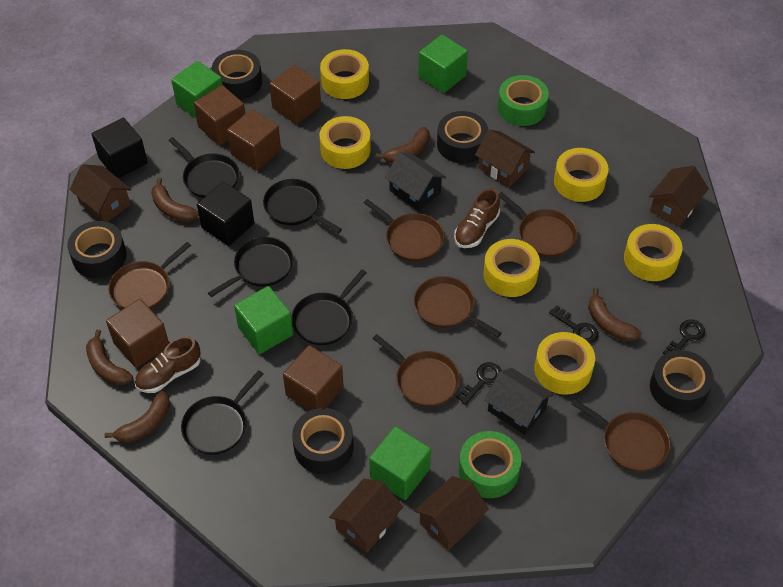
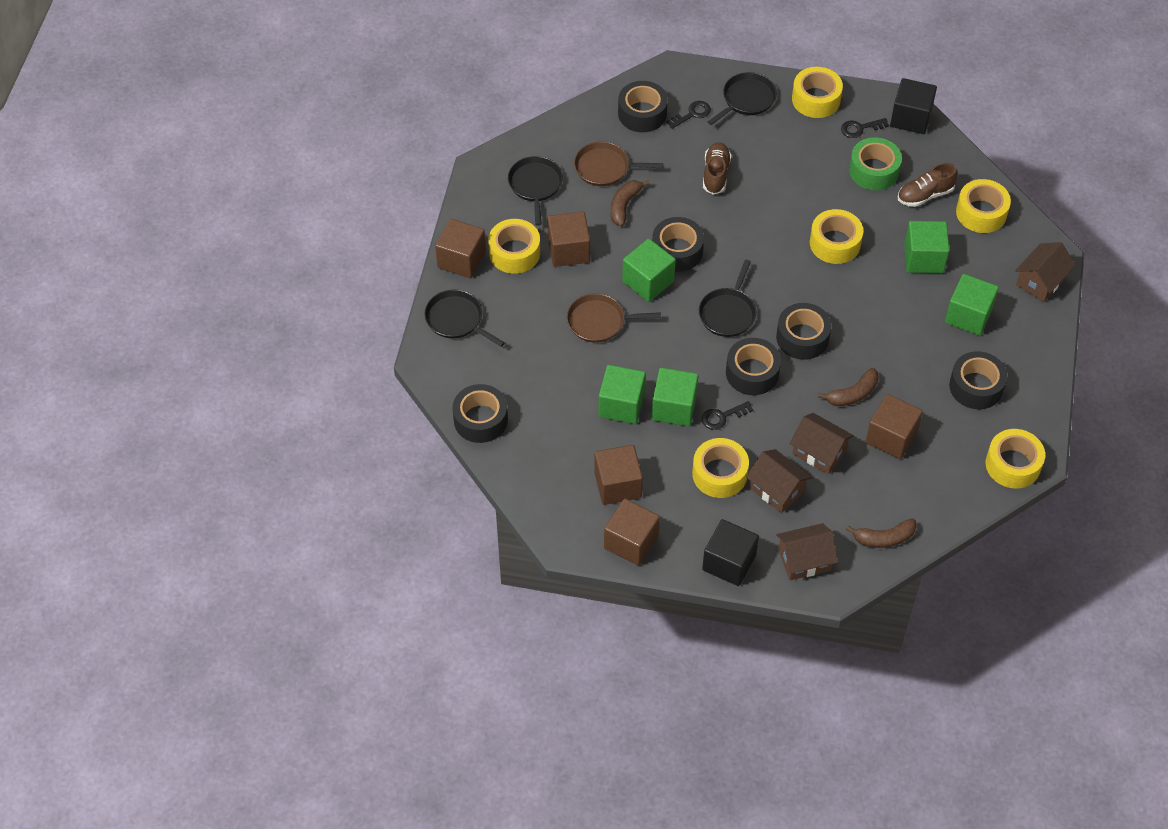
black house: [385,152,446,211] [484,368,554,435] = 2 -> none = 0
black pan: [168,137,239,198] [181,370,263,455] [208,237,294,297] [263,179,342,233] [291,269,367,345] = 5 -> [424,290,505,347] [508,156,563,226] [699,260,756,337] [708,72,777,125] = 4
black tape: [67,221,127,278] [212,50,262,99] [292,408,354,474] [437,111,488,163] [650,350,714,413] = 5 -> [452,384,508,443] [618,81,668,132] [652,217,704,272] [726,338,781,395] [776,303,831,360] [949,351,1007,409] = 6
brown banana: [86,330,133,385] [105,391,170,443] [151,178,199,222] [376,127,430,163] [588,288,641,342] = 5 -> [611,180,650,226] [818,368,878,406] [846,518,917,548] = 3
brown house: [69,164,131,222] [329,478,403,553] [414,476,489,550] [475,129,535,187] [649,166,709,227] = 5 -> [746,449,812,513] [776,523,838,580] [790,413,854,474] [1015,242,1076,302] = 4
brown pan: [108,242,191,309] [364,199,445,262] [372,334,460,407] [414,276,502,337] [498,192,577,257] [572,399,670,472] = 6 -> [567,293,661,343] [574,142,663,186] = 2
green cube: [171,61,223,118] [234,286,293,354] [369,426,431,500] [418,35,468,93] = 4 -> [598,365,646,424] [622,238,676,302] [652,368,698,426] [904,221,950,273] [945,274,999,336] = 5
green tape: [459,431,521,498] [498,75,549,126] = 2 -> [849,137,902,190] = 1

